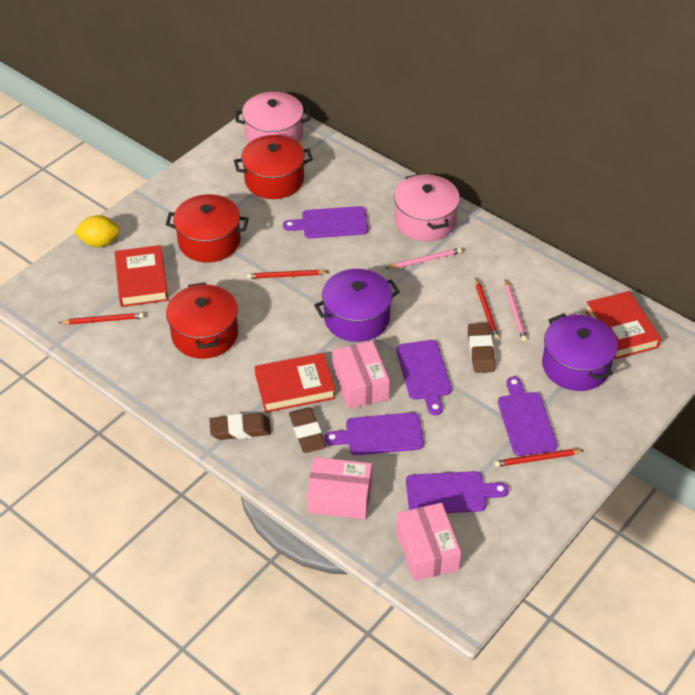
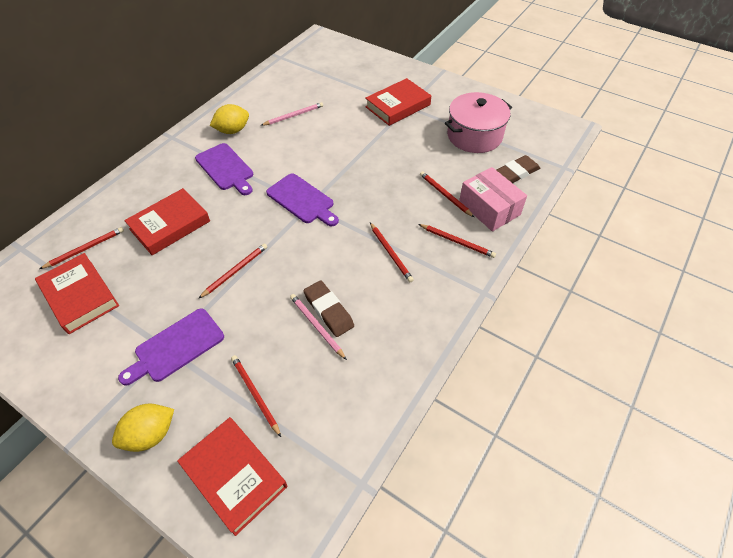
brown eraser: [209,413,271,440] [289,407,326,453] [468,323,495,373] = 3 -> [303,280,354,337] [497,155,540,183] = 2
pink box: [307,457,372,519] [332,341,390,409] [396,503,461,581] = 3 -> [459,167,527,232] = 1
pink pot: [235,92,310,143] [394,174,460,241] = 2 -> [445,92,512,153] = 1
purple cutting board: [283,206,368,238] [324,412,424,455] [396,340,452,415] [406,471,508,513] [498,377,557,456] = 5 -> [118,308,224,386] [195,143,253,195] [266,173,339,226] = 3
purple pot: [314,269,400,342] [542,313,618,391] = 2 -> none = 0
red book: [115,245,168,307] [255,353,335,413] [585,291,661,359] = 3 -> [35,253,119,334] [124,188,210,255] [177,417,288,536] [365,78,431,126] = 4
red pencil: [59,313,144,325] [247,270,328,279] [475,279,499,340] [494,449,584,467] = 4 -> [40,227,124,269] [198,244,267,299] [231,355,281,437] [370,223,414,282] [418,224,496,258] [420,171,474,217] = 6
red pot: [166,194,249,262] [166,282,238,359] [234,135,313,199] = 3 -> none = 0
yellow lemon: [74,215,120,247] = 1 -> [112,403,174,452] [210,104,249,134] = 2

